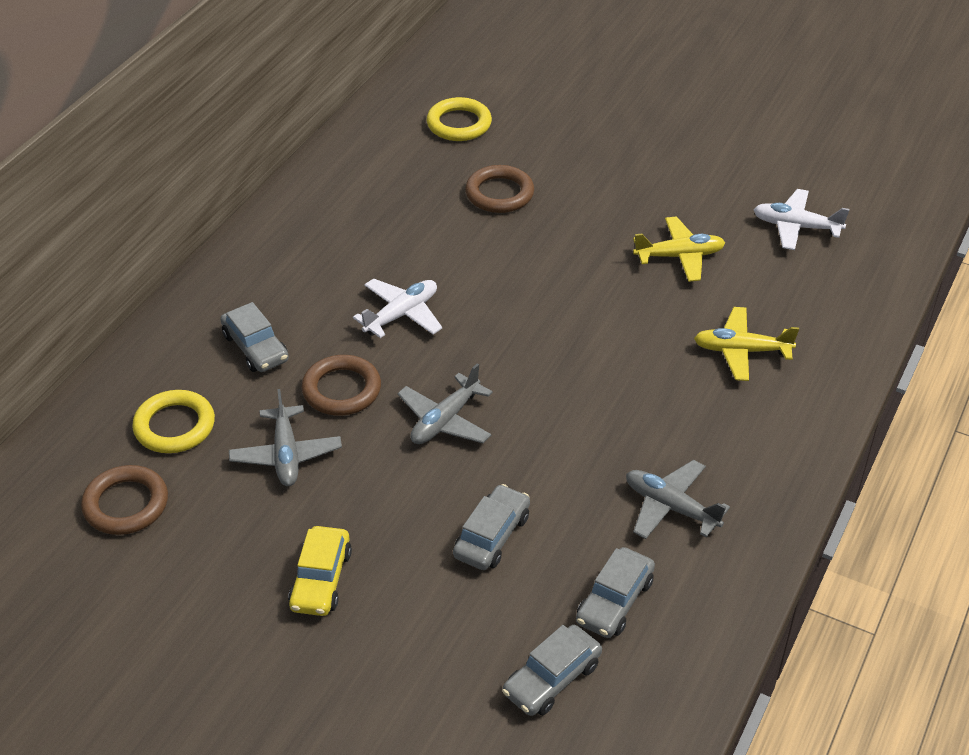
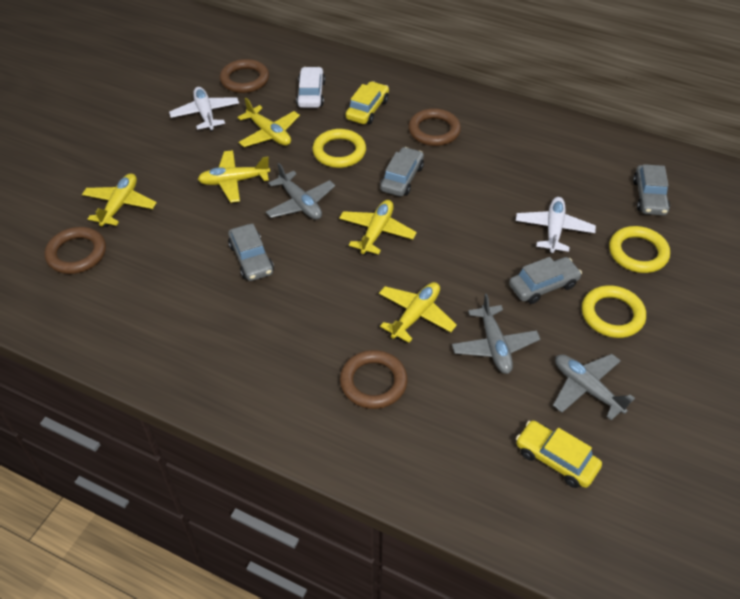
brown ring: [81,465,168,535] [302,355,381,416] [465,165,534,213] = 3 -> [44,227,106,274] [220,59,269,93] [340,350,408,409] [408,108,461,146] = 4
white car: none = 0 -> [296,67,325,108] = 1
yellow car: [288,526,352,616] = 1 -> [346,81,389,124] [516,420,602,488] = 2
yellow plane: [633,217,725,282] [694,307,799,381] = 2 -> [82,173,157,227] [198,150,270,203] [238,98,300,147] [339,200,417,255] [379,282,457,343] = 5
yellow ring: [132,390,215,453] [427,97,492,141] = 2 -> [312,129,366,168] [582,285,646,338] [609,226,670,273] = 3

